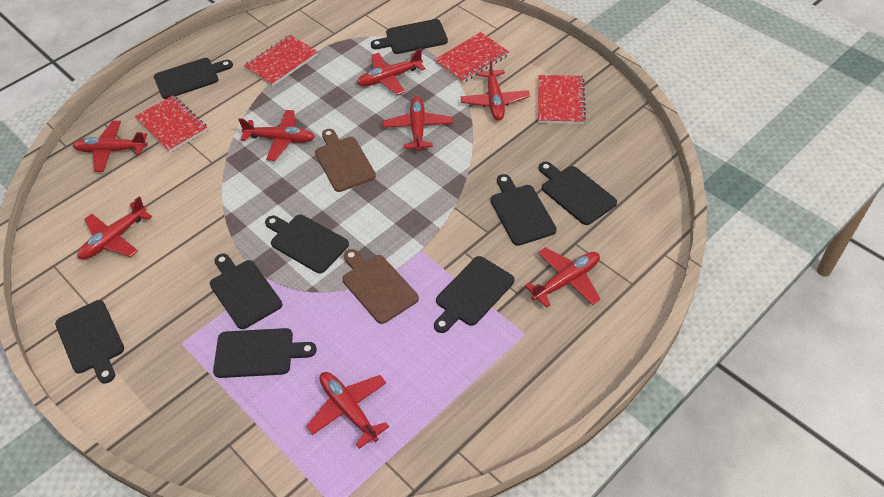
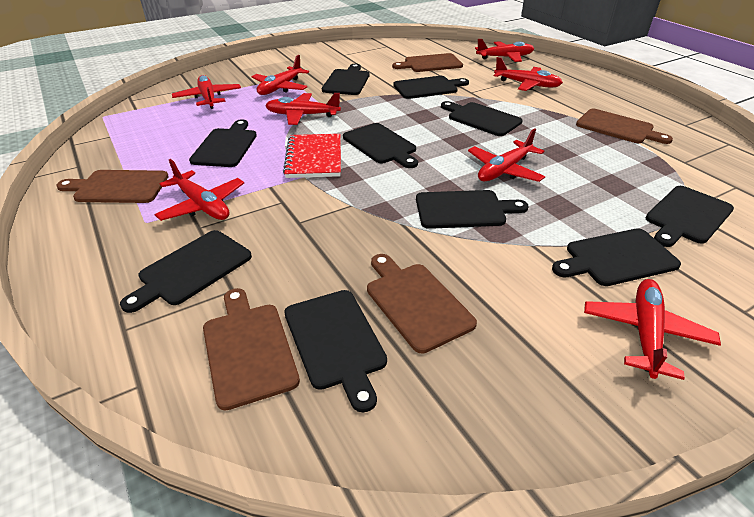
black cutting board: [55,300,124,384] [154,58,233,99] [210,254,282,329] [213,328,317,378] [265,215,349,273] [371,19,448,54] [434,256,514,333] [490,174,557,246] [539,162,617,225] = 9 -> [120,230,252,313] [189,120,257,167] [284,290,387,412] [322,64,370,95] [343,123,418,168] [393,76,469,99] [416,190,529,229] [441,101,523,136] [552,228,681,286] [646,186,734,247] = 10
brown cutting board: [315,129,376,192] [342,249,419,324] = 2 -> [56,170,169,203] [203,288,300,410] [367,254,477,353] [392,53,463,72] [576,109,673,144] = 5
red notebook: [135,95,208,152] [244,35,318,87] [434,32,509,83] [538,75,586,124] = 4 -> [283,134,341,178] = 1

